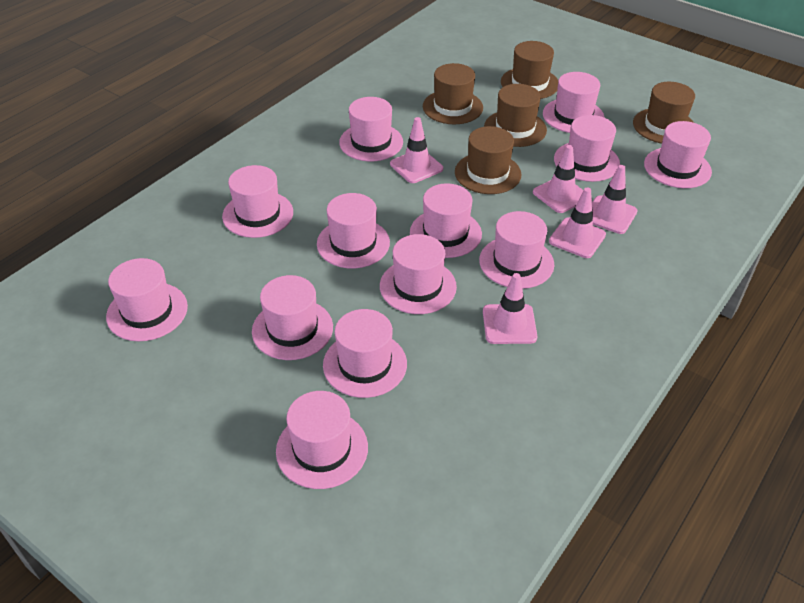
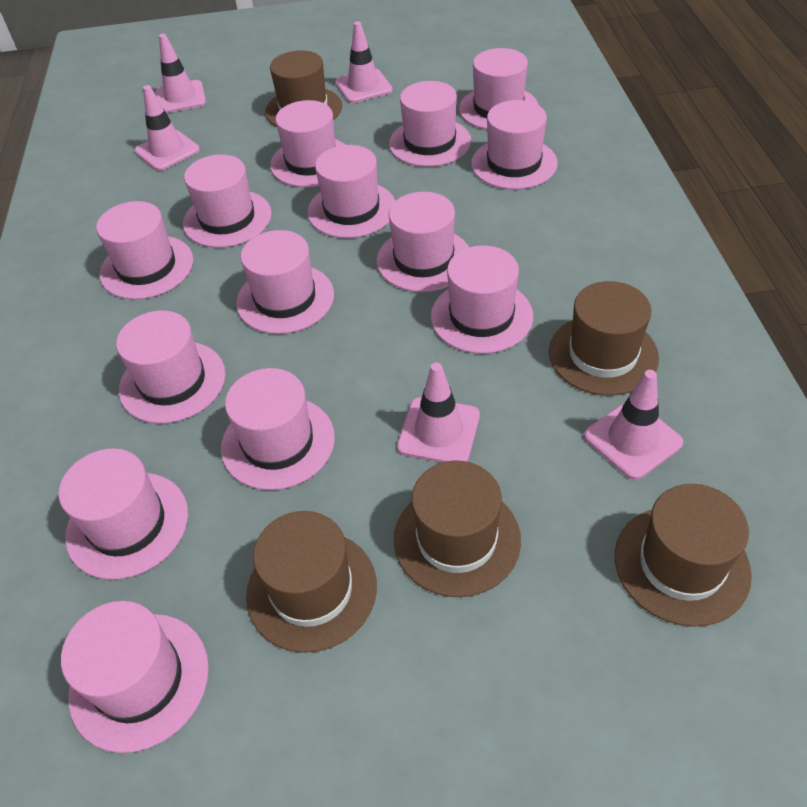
pink hat: [106,258,188,341] [222,165,293,238] [252,275,333,360] [276,391,368,489] [317,193,390,268] [323,309,407,398] [339,97,403,161] [380,234,457,314] [410,183,482,258] [479,211,554,289] [543,72,605,133] [554,115,620,182] [644,121,712,188] = 13 -> [59,448,188,580] [61,601,209,753] [96,201,193,300] [116,310,225,424] [183,154,272,248] [221,368,335,490] [236,230,334,334] [270,100,346,187] [307,145,395,238] [377,192,469,292] [389,81,471,167] [431,245,533,354] [459,48,538,130] [471,100,558,189] = 14

